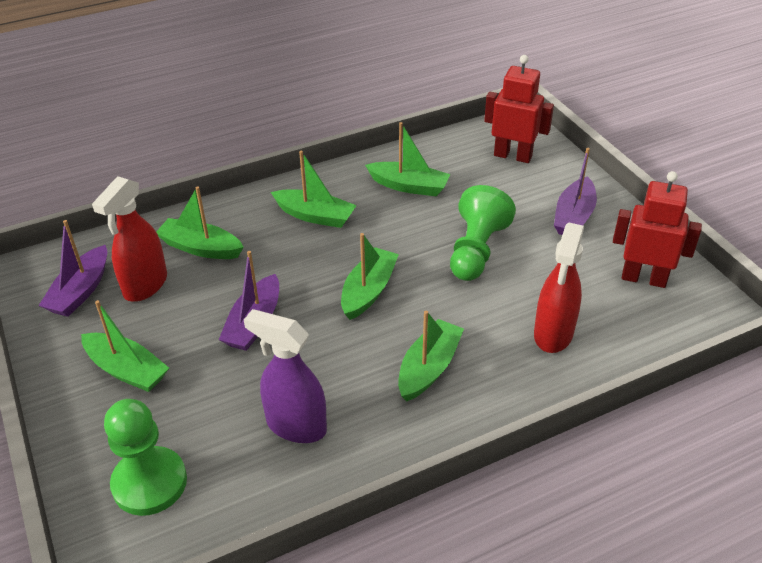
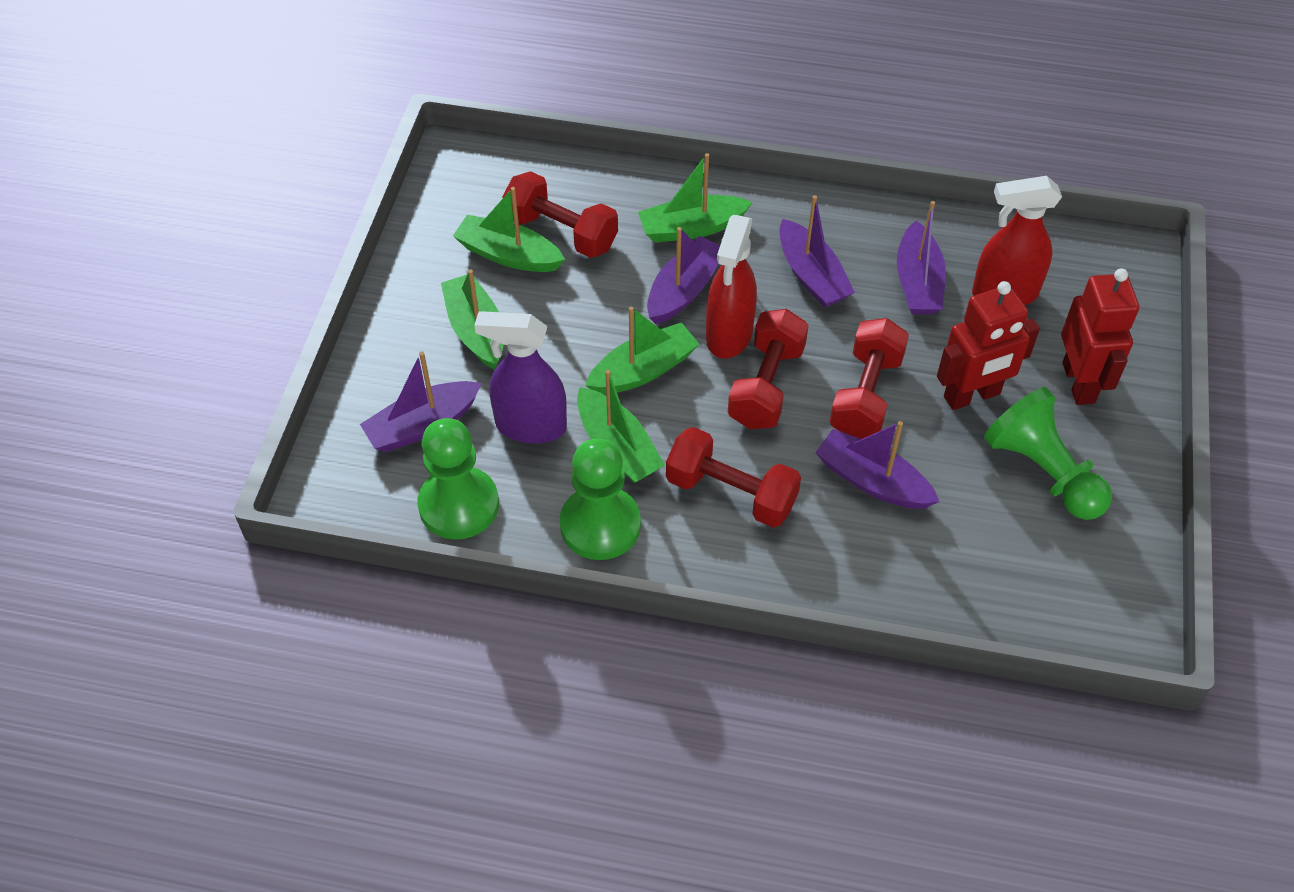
green boat: [81,300,169,392] [156,186,244,259] [271,151,357,228] [341,233,399,320] [365,122,451,196] [398,311,464,401] = 6 -> [441,269,503,369] [453,187,565,272] [577,370,665,483] [585,307,700,394] [638,153,753,243] = 5
green pawn: [104,399,187,516] [450,185,516,281] = 2 -> [418,418,499,540] [560,439,641,560] [984,387,1112,520] = 3
purple boat: [39,220,107,317] [219,251,279,351] [554,148,597,235] = 3 -> [360,351,482,452] [647,227,720,324] [779,195,855,307] [815,421,939,509] [897,201,946,315] = 5
red dumbbell: none = 0 -> [502,171,618,258] [666,427,801,528] [728,309,809,429] [829,318,909,439] = 4

